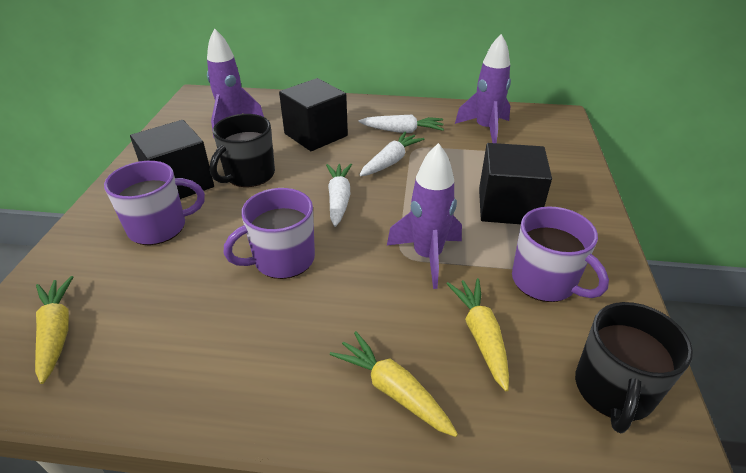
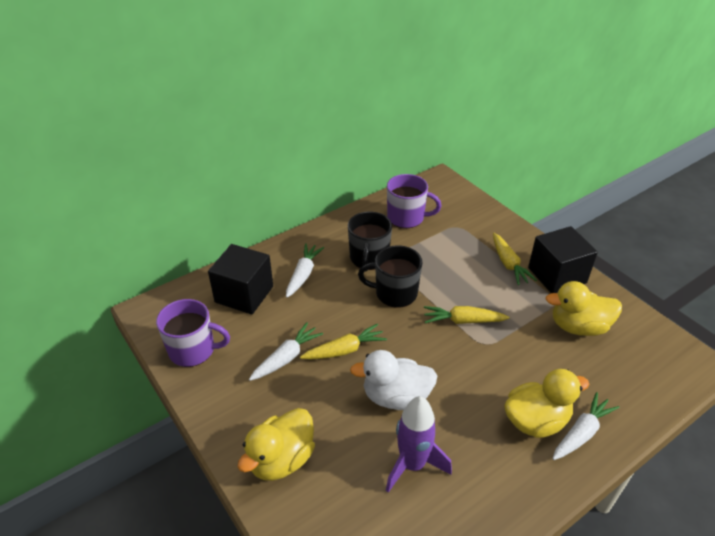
black cube: [130,120,214,199] [279,78,348,151] [479,143,552,224] = 3 -> [208,244,273,315] [528,226,598,293] = 2
purple mug: [104,161,205,245] [223,188,315,279] [512,206,609,302] = 3 -> [156,299,230,367] [387,174,442,228] = 2
purple rocket: [207,29,264,138] [387,143,462,289] [455,34,511,143] = 3 -> [386,396,452,493] = 1
white duck: none = 0 -> [350,350,437,410] = 1
yellow duck: none = 0 -> [237,408,315,481] [504,369,589,438] [546,281,622,336] = 3

